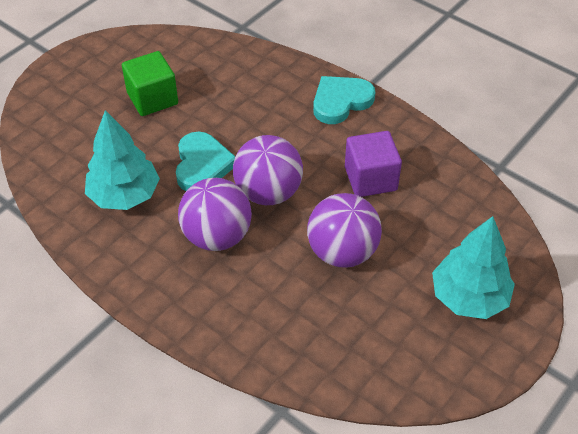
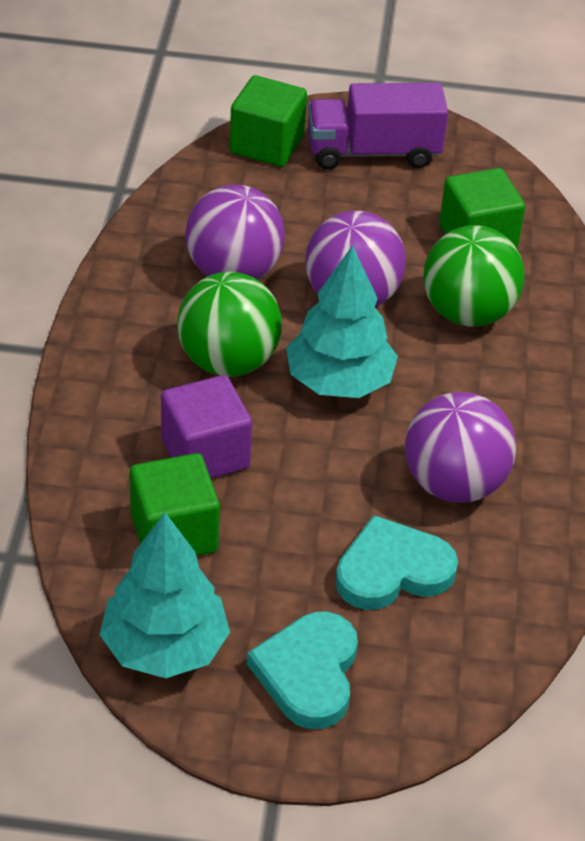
green ball: none = 0 -> [177,272,282,377] [423,225,525,327] = 2
green cube: [122,51,178,116] = 1 -> [130,453,220,556] [230,75,307,167] [439,168,525,249] = 3
purple truck: none = 0 -> [308,83,448,170] = 1

